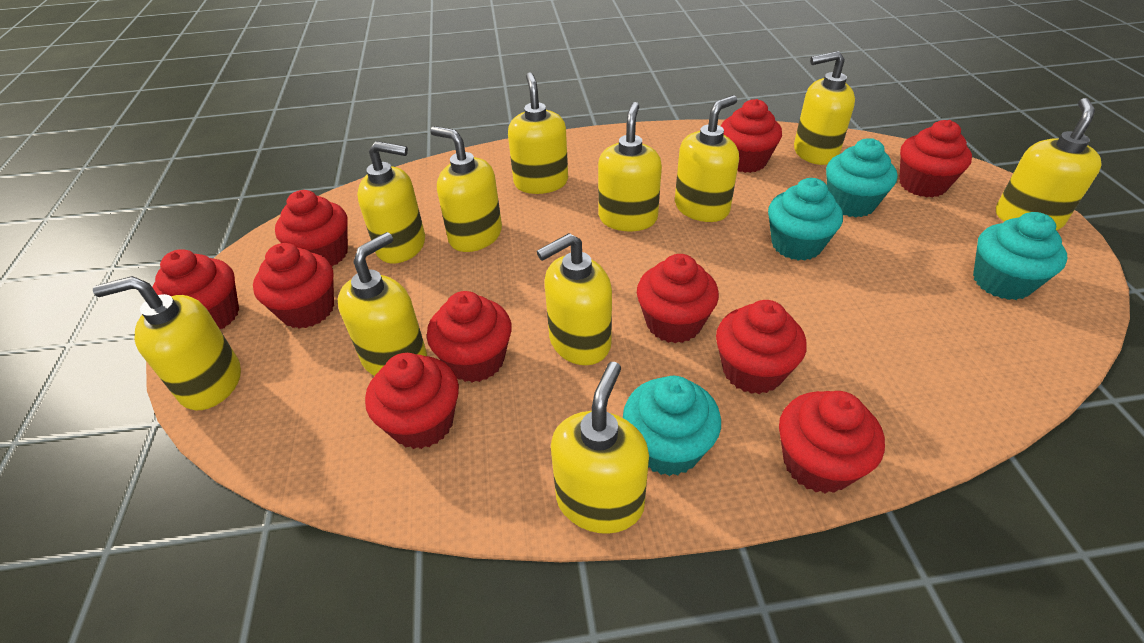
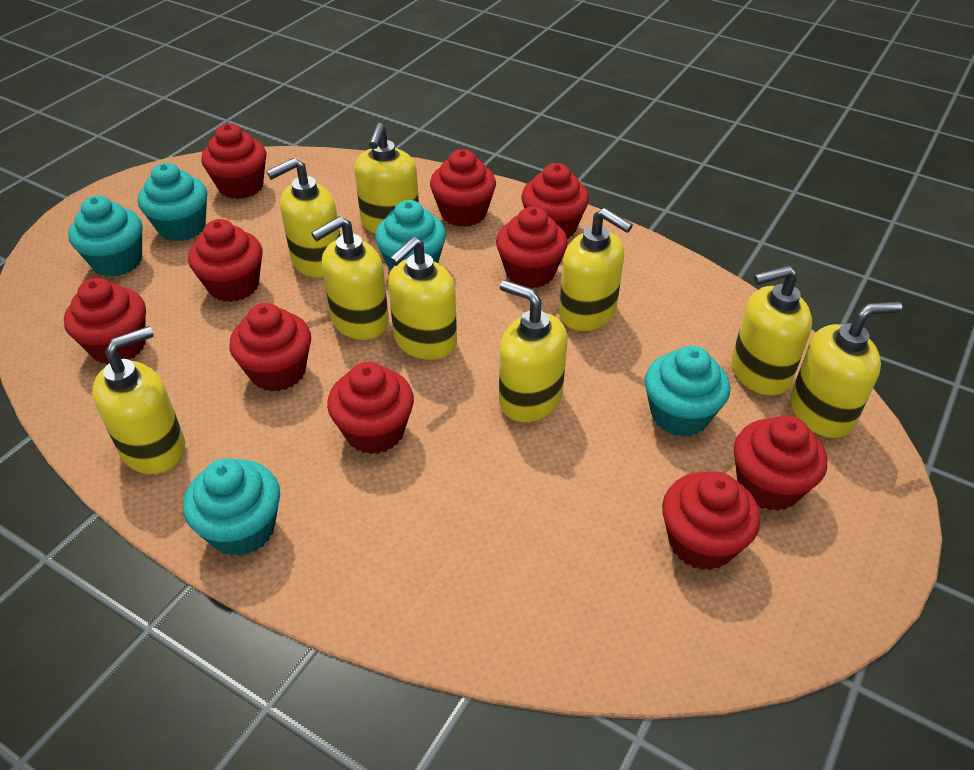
turquoise cupcake: [623,376,721,476] [768,178,843,261] [826,138,897,217] [973,212,1067,300] = 4 -> [68,196,142,277] [138,163,207,241] [183,458,280,556] [375,200,446,271] [645,346,730,437] = 5
yellow soap dispenser: [93,276,241,410] [338,232,427,376] [357,141,425,264] [430,126,502,252] [508,72,568,194] [536,233,612,365] [551,362,649,534] [598,102,662,231] [675,95,739,222] [794,51,855,165] [996,98,1102,231] = 11 -> [92,326,185,474] [266,158,340,278] [311,216,389,340] [354,123,419,234] [388,237,457,360] [499,280,568,422] [559,208,633,331] [732,265,812,396] [790,301,902,438] = 9

